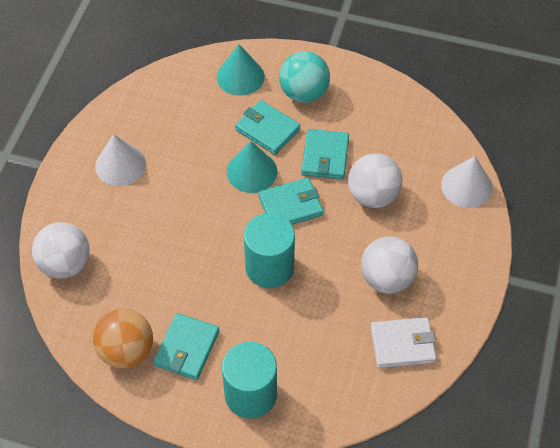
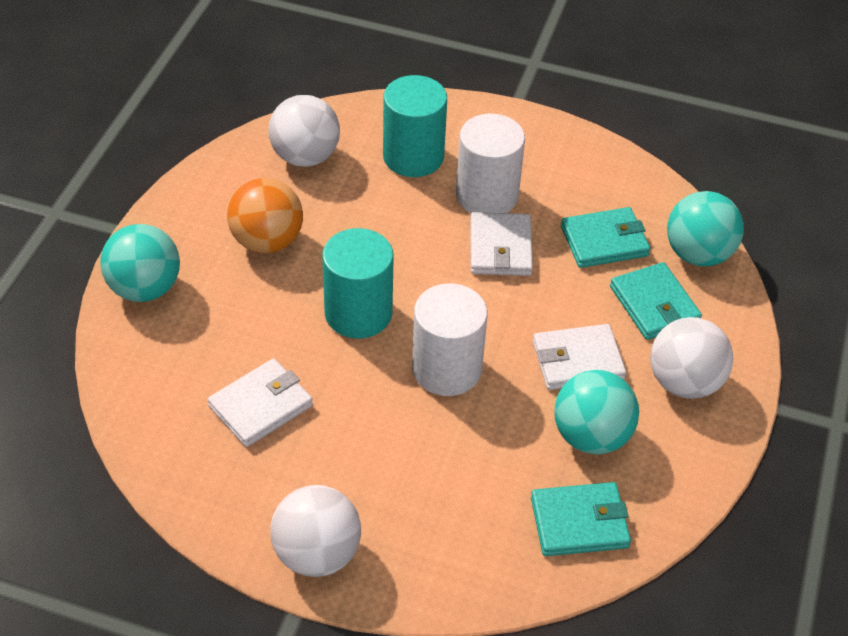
turquoise ball: [279,51,330,103] = 1 -> [100,224,180,302] [554,370,639,454] [667,191,744,267] = 3
turquoise cone: [217,44,264,96] [227,141,277,193] = 2 -> none = 0
turquoise wallet: [153,313,219,380] [235,100,300,155] [258,178,324,225] [301,129,349,180] = 4 -> [531,482,631,556] [561,207,650,268] [610,262,702,340] = 3
white cone: [95,134,146,186] [441,156,493,208] = 2 -> none = 0
white cylinder: none = 0 -> [412,283,488,396] [456,114,525,213] = 2
white wallet: [371,317,437,368] = 1 -> [207,358,313,447] [470,212,533,276] [533,324,626,390] = 3

